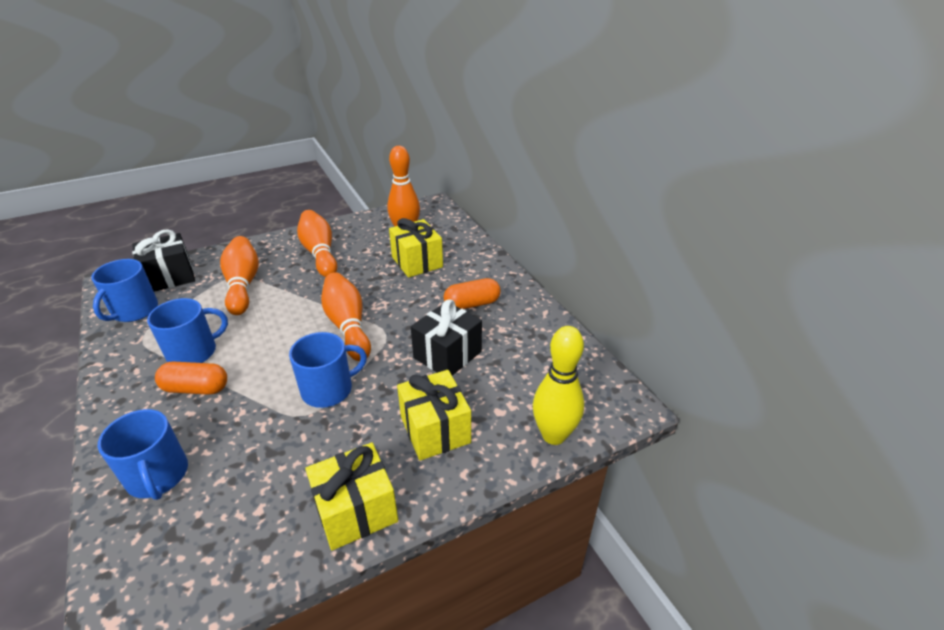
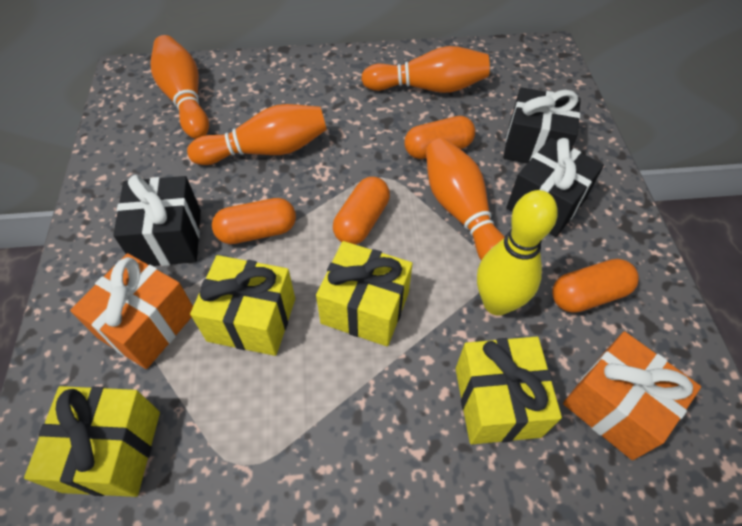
black gift: [132,229,195,292] [411,300,482,376] = 2 -> [113,175,201,266] [503,87,581,163] [506,138,604,237] = 3
blue mug: [91,259,158,322] [98,409,188,500] [147,298,228,363] [289,332,367,408] = 4 -> none = 0
orange capsule: [155,362,227,395] [444,278,501,309] = 2 -> [212,198,296,244] [333,177,390,244] [404,116,475,159] [552,259,639,313] = 4
orange gift: none = 0 -> [70,253,193,369] [563,331,701,460] = 2
yellow gift: [305,442,398,550] [389,218,443,277] [397,370,471,460] = 3 -> [24,386,160,497] [190,255,295,356] [316,241,413,346] [456,337,562,444] = 4

